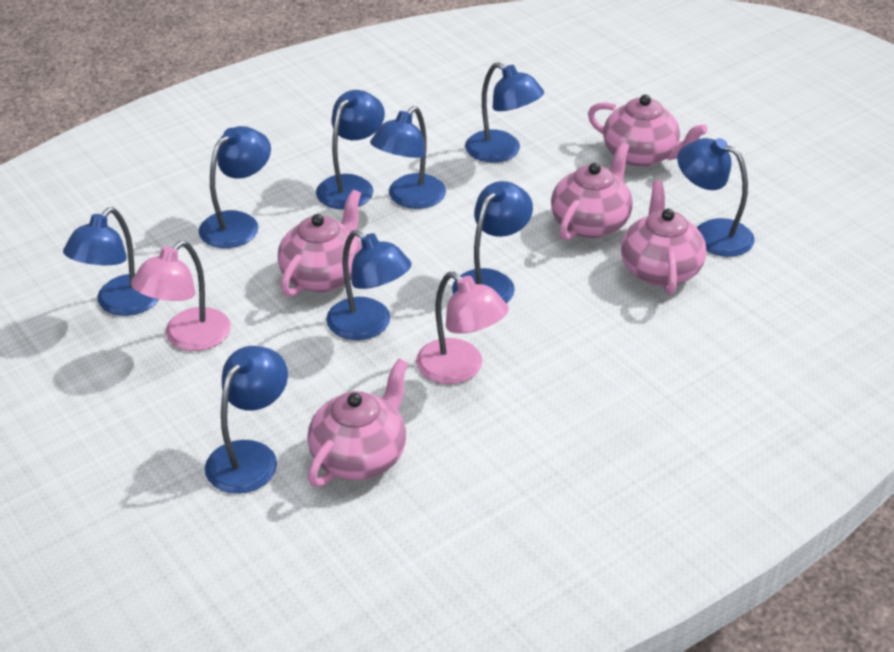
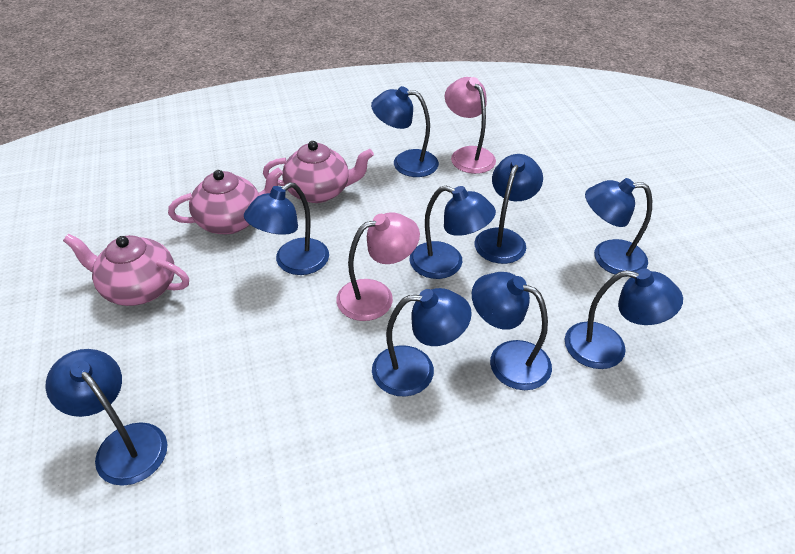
pink teapot: [278,190,362,297] [307,359,408,487] [551,142,633,240] [588,95,708,167] [621,180,706,295] = 5 -> [63,234,189,306] [168,168,283,234] [263,141,374,203] = 3

